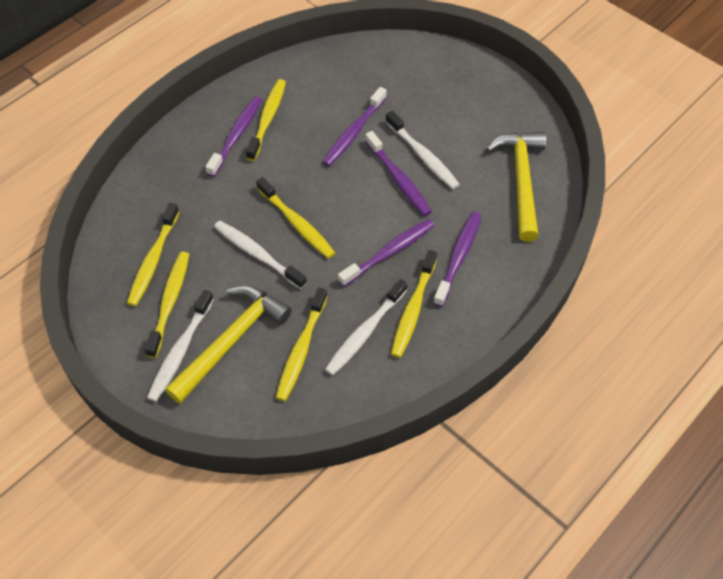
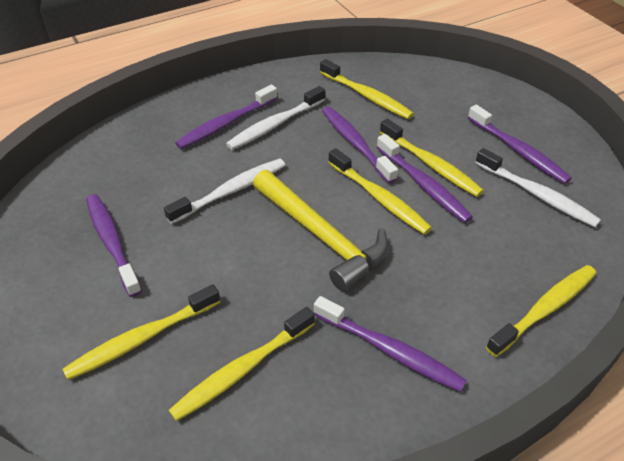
purple toothbrush: [205,96,262,177] [323,87,387,167] [338,219,434,287] [365,131,432,216] [433,212,481,307] = 5 -> [86,194,142,297] [175,85,277,149] [314,296,467,392] [322,107,398,183] [377,134,473,223] [468,105,572,184] = 6
white toothbrush: [147,290,214,402] [214,221,307,289] [325,279,407,376] [385,111,460,190] = 4 -> [164,158,285,224] [226,86,325,150] [475,148,601,227] = 3
yellow hammer: [165,286,292,404] [486,132,547,242] = 2 -> [253,170,388,291] = 1

